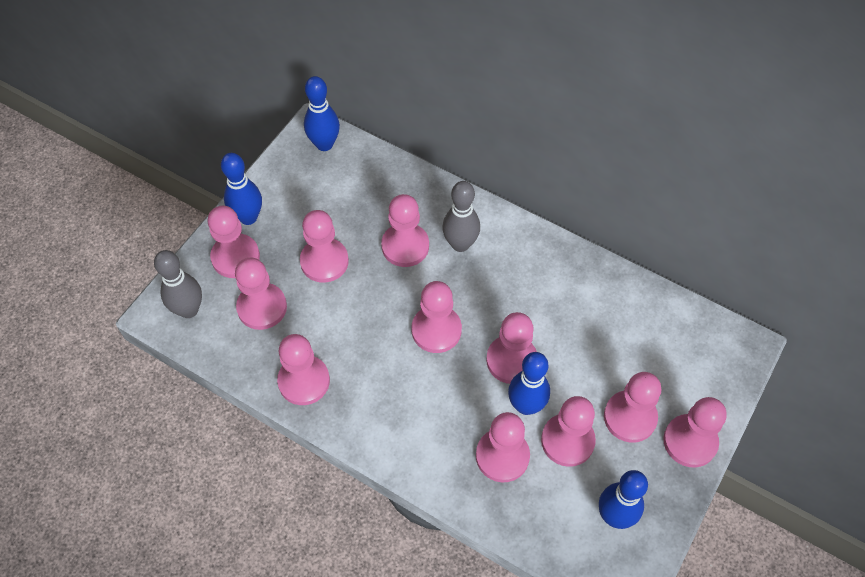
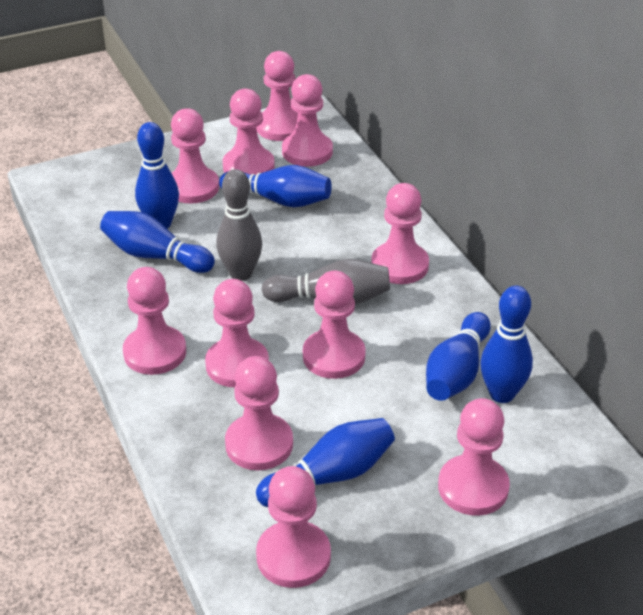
blue bowling pin: [221,153,262,225] [304,76,340,151] [508,352,550,415] [599,470,648,529] = 4 -> [100,211,215,273] [135,122,179,229] [219,165,332,207] [256,418,395,507] [426,312,491,401] [480,286,533,403] = 6

